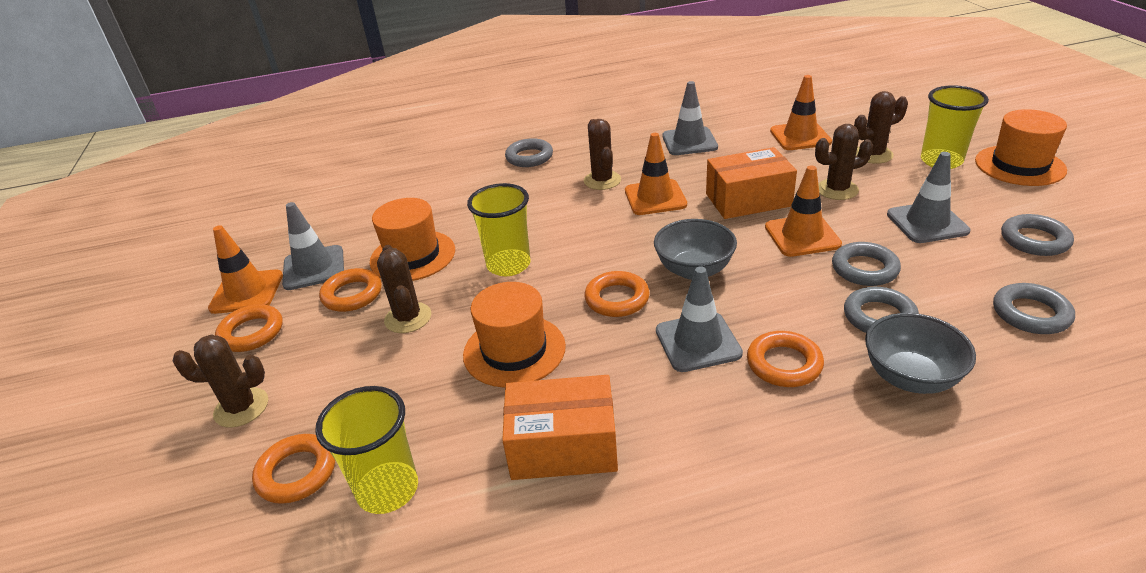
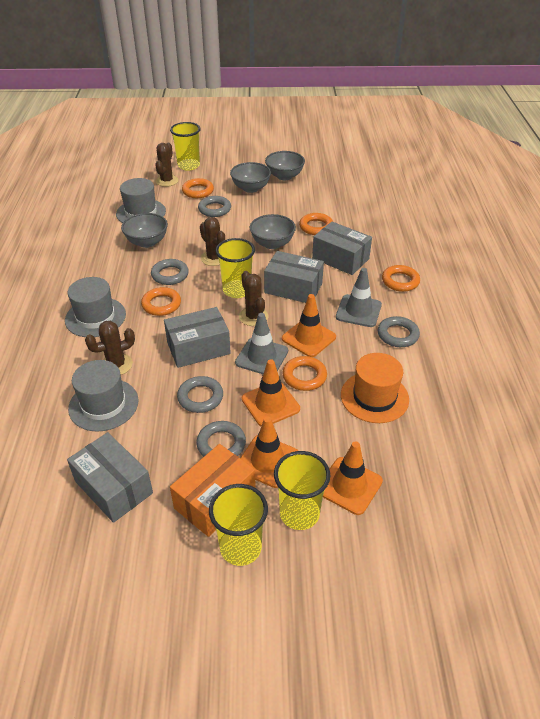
brown cactus: [173,334,268,428] [377,245,431,333] [584,119,621,190] [815,124,873,200] [854,91,908,164] = 5 -> [85,321,135,375] [155,143,178,187] [200,217,225,266] [239,271,268,326] = 4
grey bowl: [654,219,737,280] [865,313,976,394] = 2 -> [121,213,168,248] [230,162,271,193] [250,214,296,249] [265,151,305,180] = 4
grey box: none = 0 -> [67,432,153,523] [164,307,231,368] [264,251,324,303] [312,222,372,275] = 4
grey hat: none = 0 -> [65,277,126,337] [68,360,139,432] [116,178,166,223] = 3
grey traffic cone: [282,202,344,290] [656,266,743,372] [662,81,718,155] [887,152,970,243] = 4 -> [235,313,288,374] [336,268,382,327] = 2
orange box: [502,375,618,480] [706,147,797,219] = 2 -> [170,444,256,537] = 1
orange hat: [370,198,455,281] [463,282,566,388] [975,109,1067,186] = 3 -> [341,353,409,423] = 1
yellow cup: [315,386,418,514] [467,183,531,276] [921,85,989,169] = 3 -> [170,122,201,171] [209,484,268,566] [216,238,255,298] [274,451,330,530] = 4

